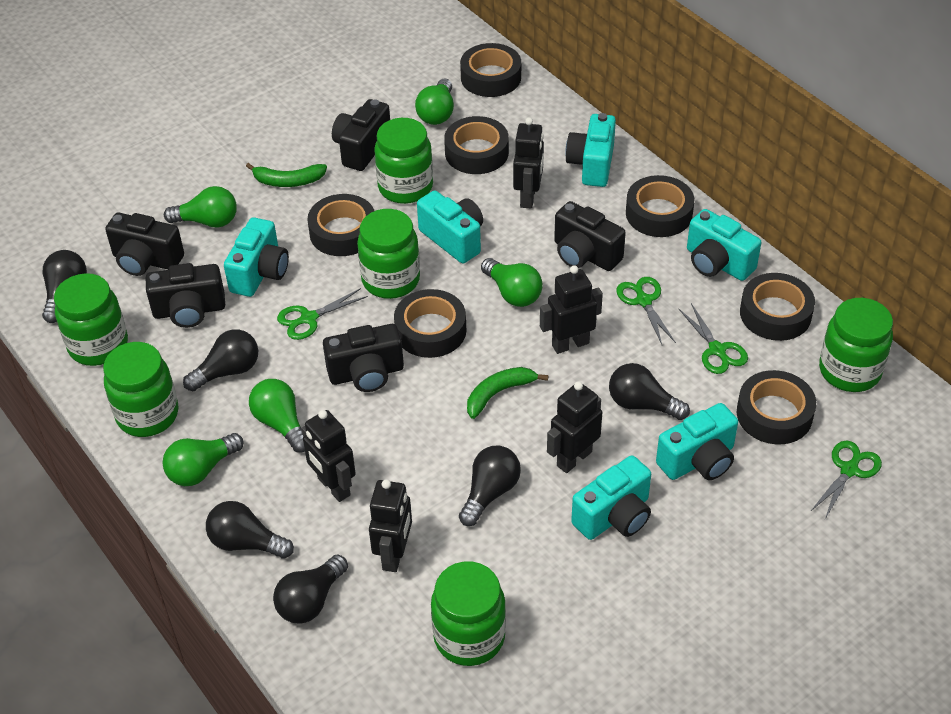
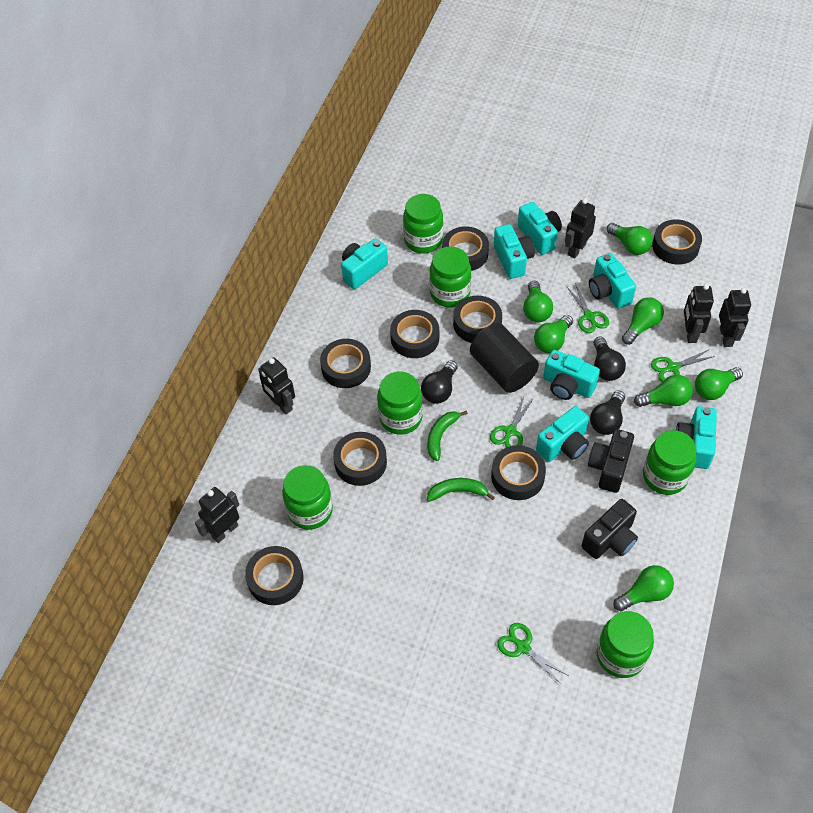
black camera: [105,213,184,276] [146,263,225,328] [323,324,404,392] [332,99,390,171] [554,201,626,271] = 5 -> [582,499,638,559] [588,429,634,493] = 2
black cylinder: none = 0 -> [470,323,539,393] = 1
black light bulb: [42,250,87,323] [183,329,258,391] [206,501,294,559] [273,555,348,623] [459,445,521,526] [609,363,690,420] = 6 -> [421,360,458,404] [590,390,625,435] [593,336,626,381] = 3
black tape: [307,194,374,256] [394,289,466,358] [444,116,509,174] [460,43,521,97] [626,175,694,237] [737,370,816,444] [740,273,815,341] = 7 -> [245,546,304,605] [320,339,371,388] [333,432,387,486] [390,310,439,358] [442,226,489,271] [453,296,502,343] [491,445,546,500] [652,219,702,265] = 8
green light bulb: [162,433,244,486] [164,186,237,227] [249,379,305,452] [415,78,454,125] [481,258,543,307] = 5 -> [523,281,553,322] [534,315,573,353] [607,223,653,255] [614,565,674,612] [622,297,664,345] [634,375,693,407] [695,367,743,400] = 7
turquoise camera: [224,217,289,297] [417,191,483,263] [565,113,616,187] [571,455,651,540] [656,403,738,480] [687,209,762,281] = 6 -> [341,238,388,289] [494,224,535,279] [518,202,562,255] [536,406,589,462] [543,350,600,400] [589,253,636,309] [676,406,717,469] = 7

